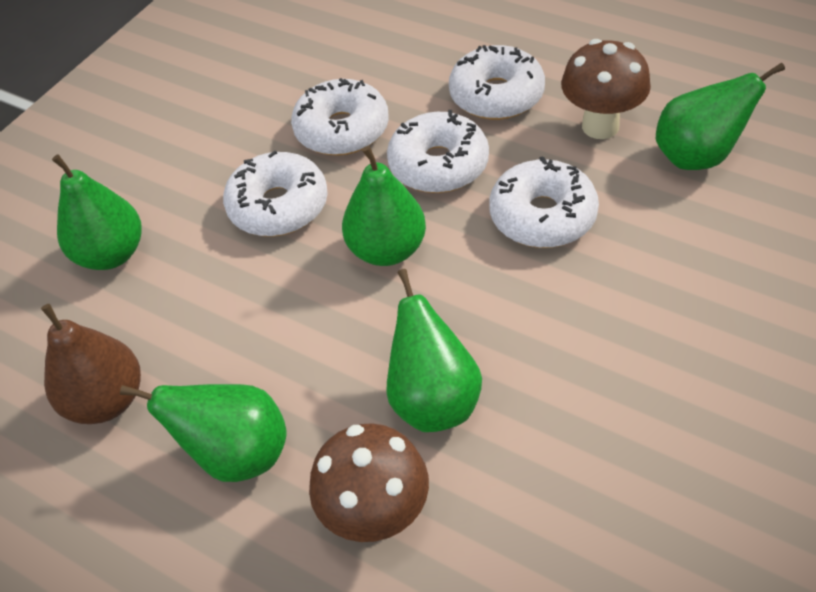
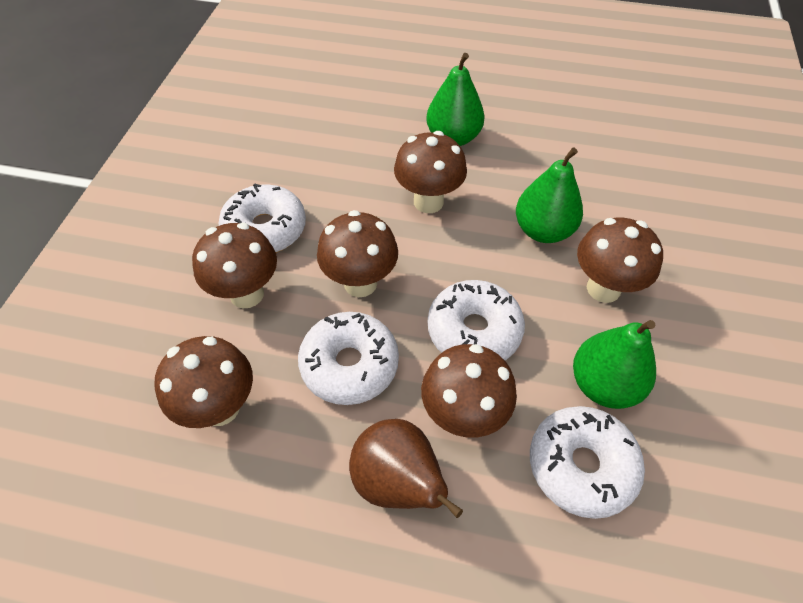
brown mushroom: [309,423,429,542] [561,39,651,139] = 2 -> [154,336,253,428] [192,223,277,308] [317,210,398,297] [394,131,467,213] [421,344,517,437] [577,218,663,303] = 6
green pear: [52,154,142,270] [120,384,287,482] [342,146,426,266] [386,269,482,432] [656,63,785,170] = 5 -> [426,53,485,146] [516,147,583,243] [573,320,656,409] = 3
white donut: [223,151,328,237] [291,78,389,156] [387,110,489,193] [449,45,545,120] [489,156,599,248] = 5 -> [219,183,306,253] [298,312,399,405] [428,280,525,360] [530,406,645,519] = 4

